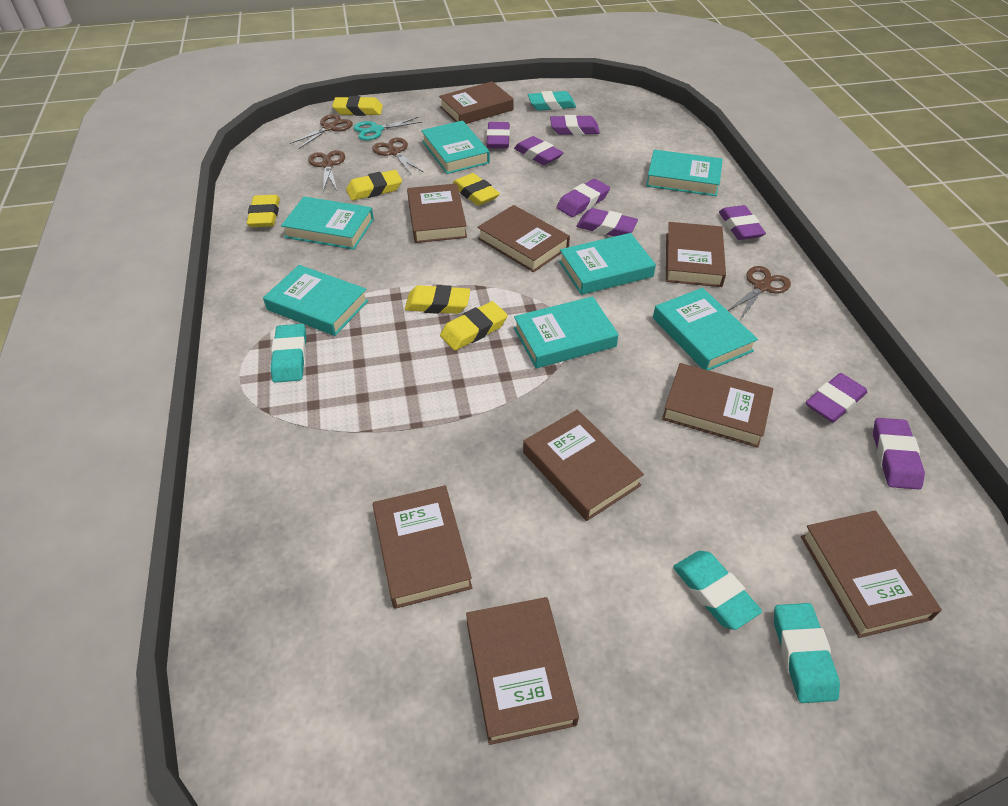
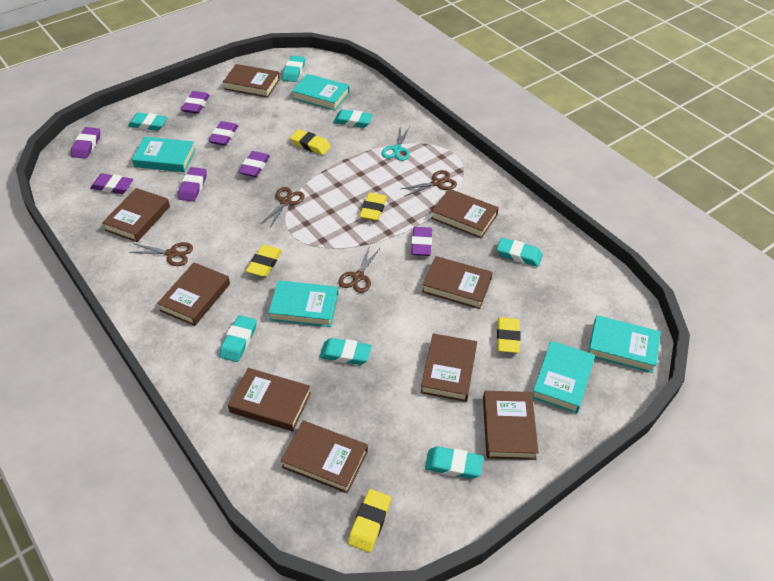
purple eraser: [487,122,510,149] [514,136,564,165] [550,115,600,135] [557,179,610,217] [576,208,638,237] [719,205,766,240] [806,373,867,422] [873,418,925,489] = 8 -> [71,127,100,159] [90,173,133,194] [178,167,207,202] [181,91,210,114] [208,121,238,146] [238,151,270,177] [411,227,432,256] = 7
turquoise book: [263,265,369,336] [281,196,374,250] [421,120,490,174] [514,296,619,368] [559,233,656,295] [646,150,723,196] [653,288,758,370] = 7 -> [132,137,196,172] [268,280,338,327] [292,74,349,111] [532,341,595,413] [588,315,661,373] = 5
turquoise eraser: [271,324,306,383] [528,91,576,111] [673,551,762,630] [774,603,840,703] = 4 -> [128,113,168,131] [219,315,257,362] [282,55,305,82] [320,338,372,365] [333,109,373,128] [425,446,483,479] [497,238,543,267] = 7
yellow eraser: [247,195,280,227] [332,96,383,116] [346,170,402,201] [405,285,470,314] [440,301,508,351] [452,173,500,206] = 6 -> [246,245,282,277] [290,129,331,155] [348,489,391,552] [359,193,387,221] [497,317,521,353] = 5

